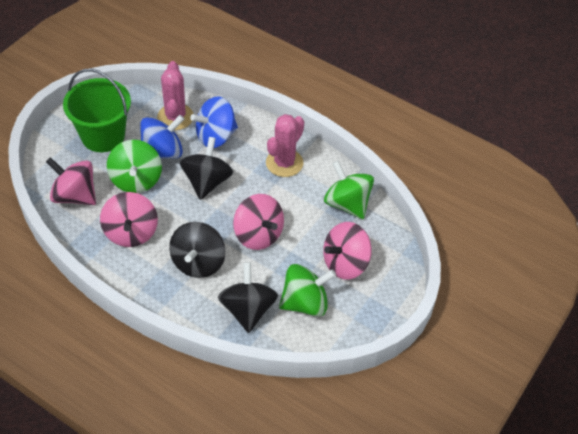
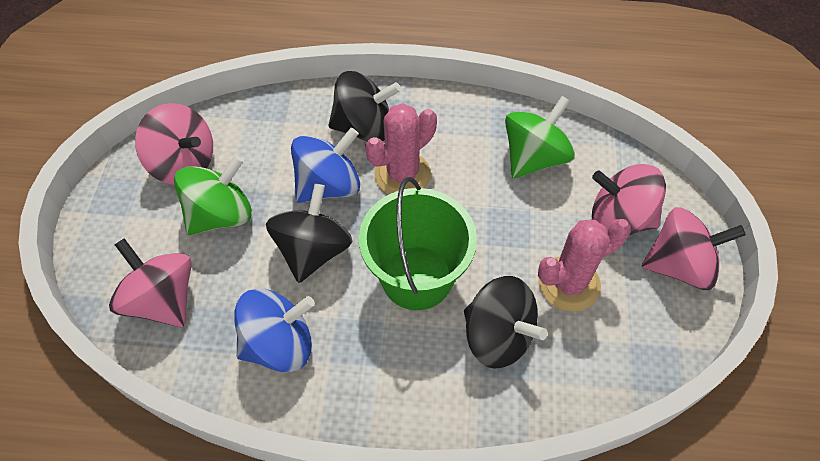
green spinning top: [107,140,162,193] [279,264,336,317] [324,161,374,219] = 3 -> [174,155,252,235] [505,96,575,178] = 2

